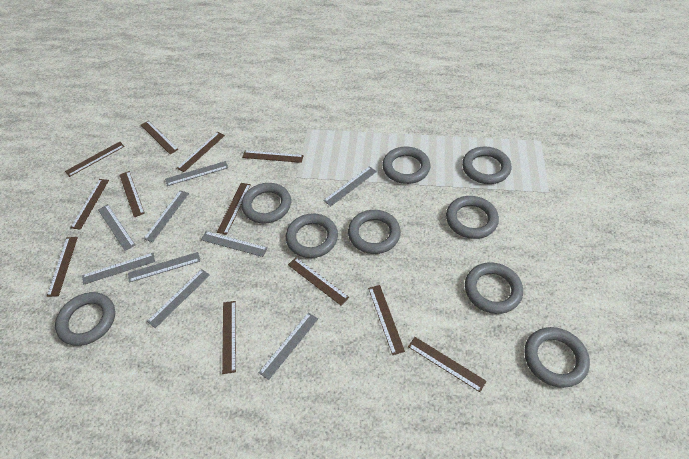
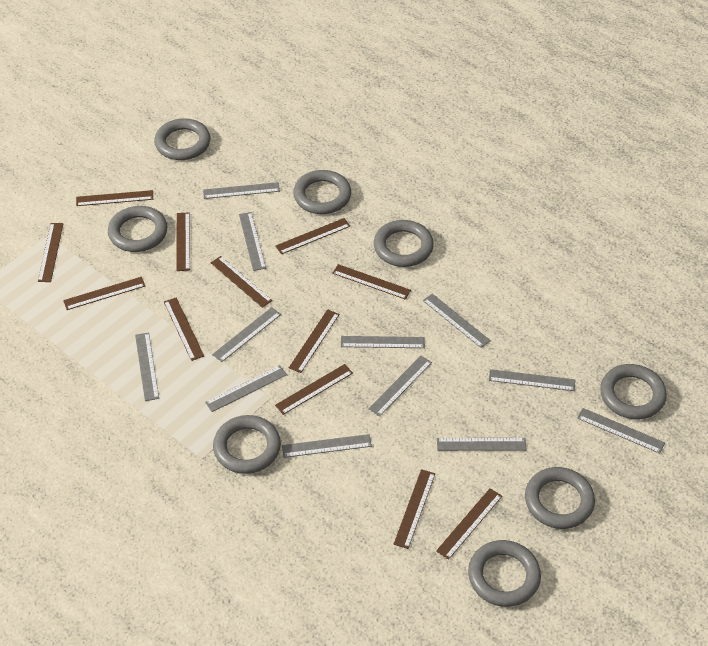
grey ring: [55,292,115,346] [241,183,291,224] [286,213,338,258] [348,210,401,254] [382,147,430,184] [446,196,499,239] [462,146,511,184] [465,262,523,314] [524,327,590,388] = 9 -> [108,206,167,252] [154,118,210,160] [213,415,281,474] [293,170,351,214] [374,220,434,267] [468,540,541,607] [525,467,595,529] [600,364,667,419] = 8
grey ruler: [82,253,155,285] [98,204,135,251] [128,252,200,283] [143,190,189,242] [147,269,210,328] [165,161,228,186] [201,231,268,257] [258,312,318,380] [323,166,377,206] = 9 -> [135,333,159,401] [203,182,280,199] [205,365,287,412] [212,307,281,362] [239,212,266,271] [282,434,372,458] [341,336,425,348] [369,356,432,417] [423,294,491,348] [437,438,527,451] [489,369,575,391] [577,408,665,454] = 12

